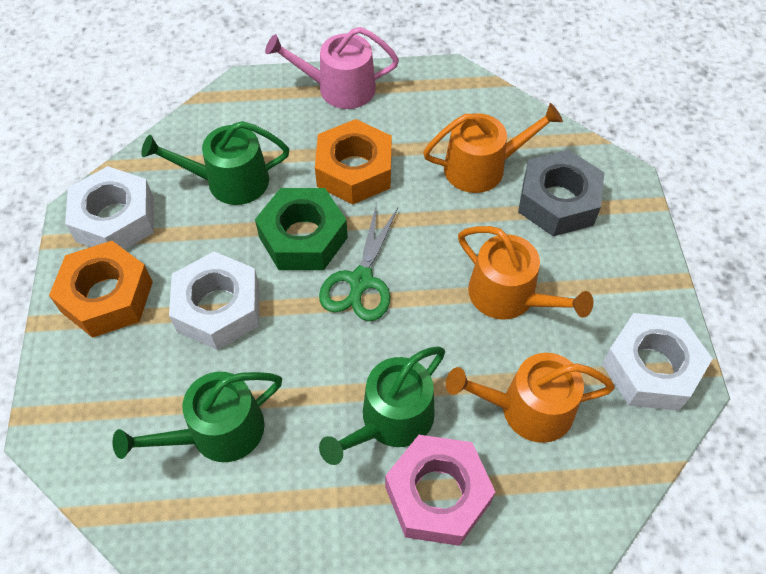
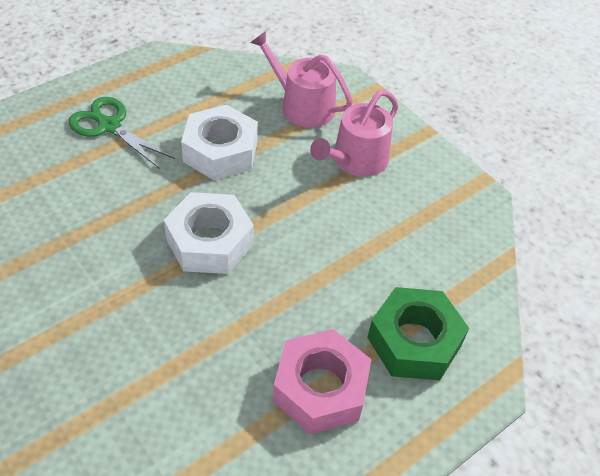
green watering can: [113,372,282,462] [141,121,289,205] [319,347,445,465] = 3 -> none = 0
grey nut: [518,150,605,237] = 1 -> none = 0
orange nut: [49,241,153,338] [315,119,392,205] = 2 -> none = 0
orange watering can: [423,103,563,193] [446,353,615,443] [458,226,593,320] = 3 -> none = 0
pink watering can: [265,27,399,109] = 1 -> [250,31,353,128] [310,90,398,177] = 2
white nut: [65,166,154,250] [169,251,259,350] [602,313,713,411] = 3 -> [164,192,254,274] [181,105,258,180] = 2

